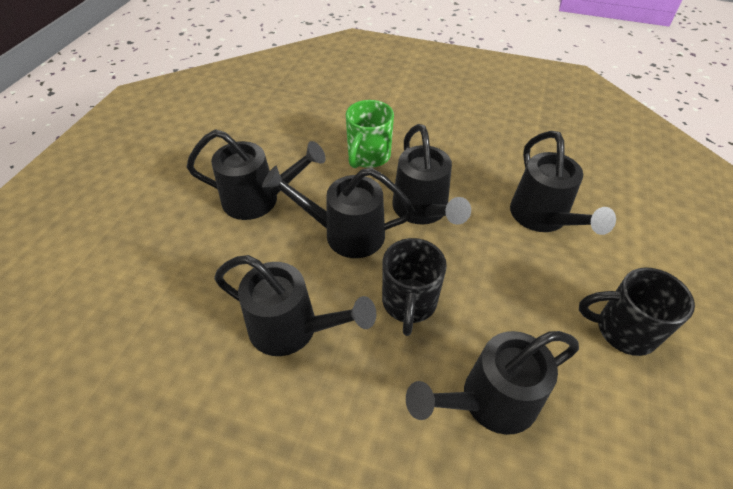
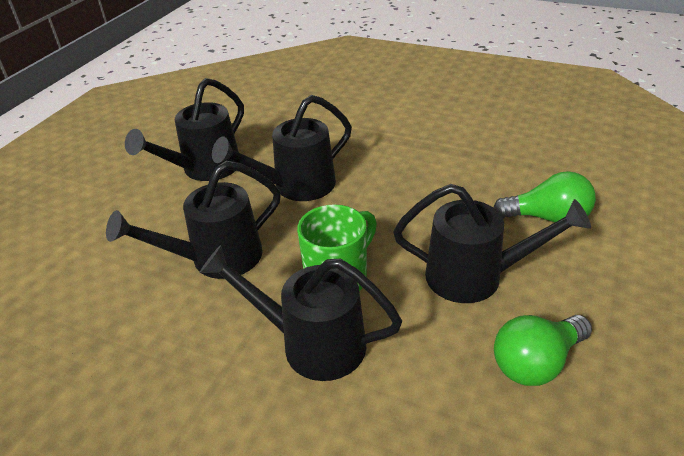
black mug: [382,238,447,336] [579,267,695,356] = 2 -> none = 0
black watering can: [187,130,325,220] [214,255,376,356] [262,166,415,258] [392,124,471,225] [406,331,579,435] [510,131,616,235] = 6 -> [106,161,281,279] [125,78,244,181] [199,245,402,381] [212,95,352,201] [393,184,591,303] = 5
green light bulb: none = 0 -> [494,171,596,222] [494,315,592,386] = 2

